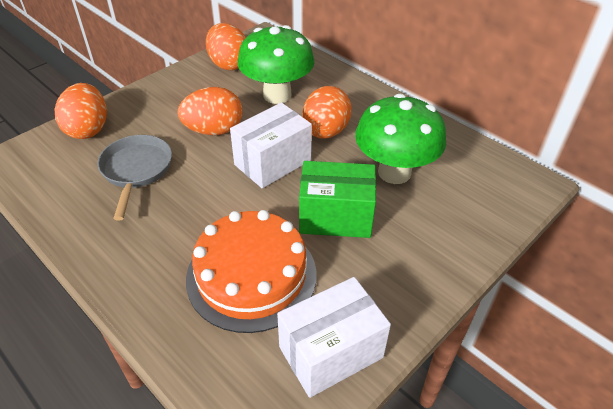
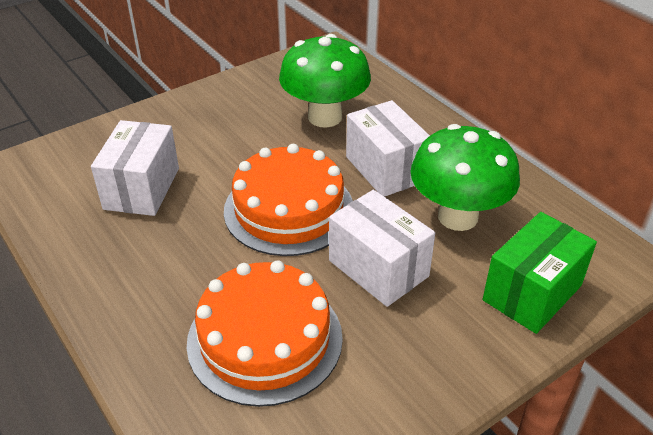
grey pan: [97,135,172,221] = 1 -> none = 0
orange cake: [186,210,317,333] = 1 -> [187,260,343,407] [224,144,353,256] = 2
orange egg: [55,83,107,139] [177,87,242,135] [206,23,246,70] [303,86,352,138] = 4 -> none = 0
white box: [230,103,312,188] [277,277,391,398] = 2 -> [91,120,179,216] [329,190,435,307] [346,100,430,197] = 3

